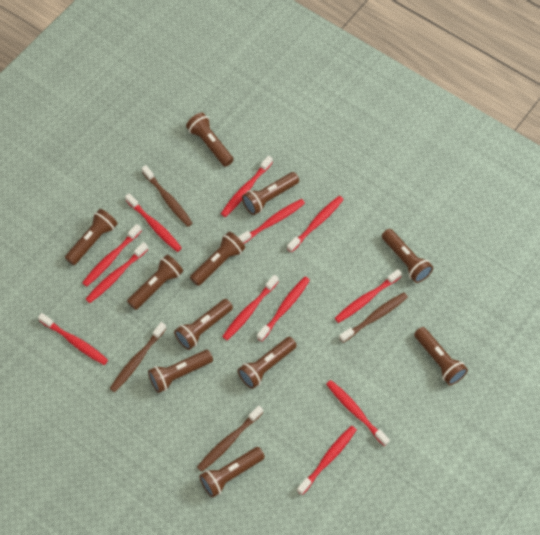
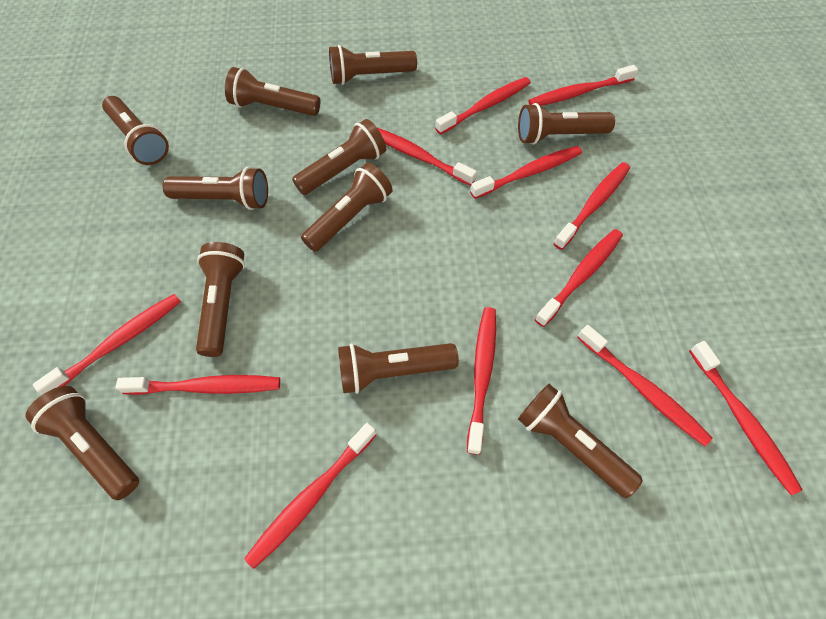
brown toothbrush: [110,322,167,392] [142,165,192,227] [197,406,263,472] [339,292,408,343] = 4 -> none = 0

